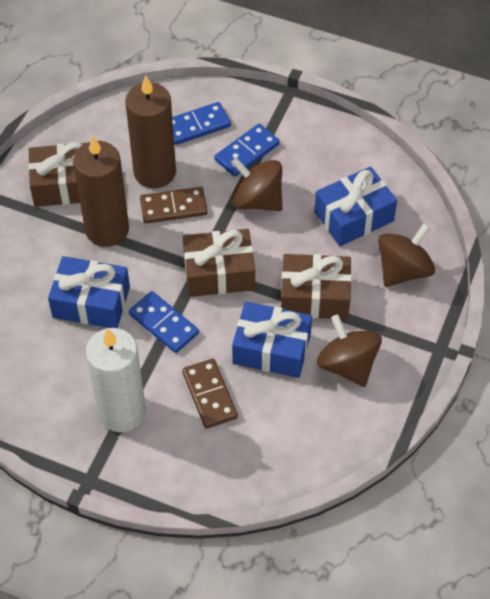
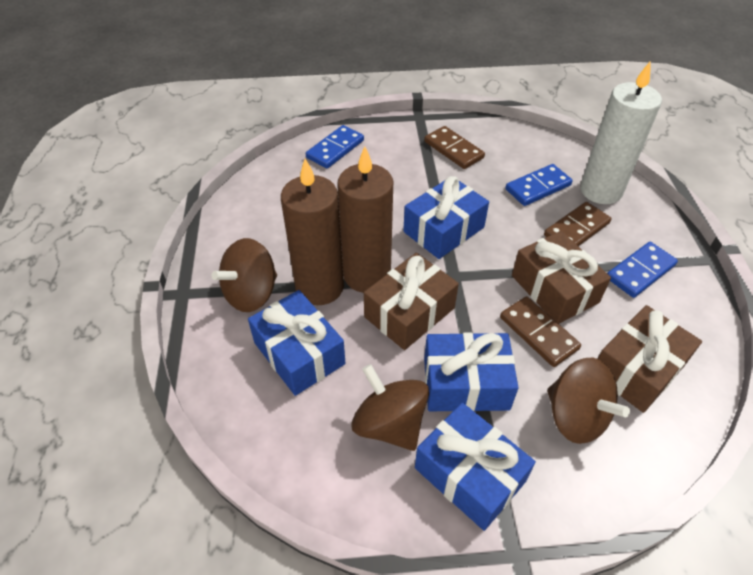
blue gift: [48,256,130,328] [232,301,312,378] [314,166,397,246] = 3 -> [248,290,345,396] [403,176,489,259] [415,403,536,531] [424,332,519,411] = 4
brown domino: [140,187,208,224] [182,358,238,429] = 2 -> [424,126,485,169] [500,296,581,367] [544,202,611,246] = 3

